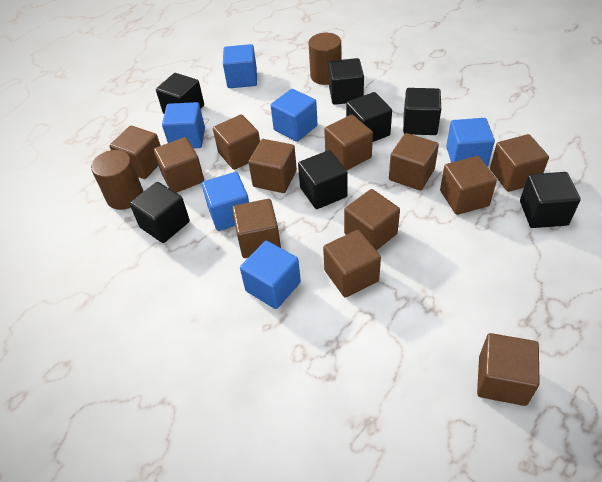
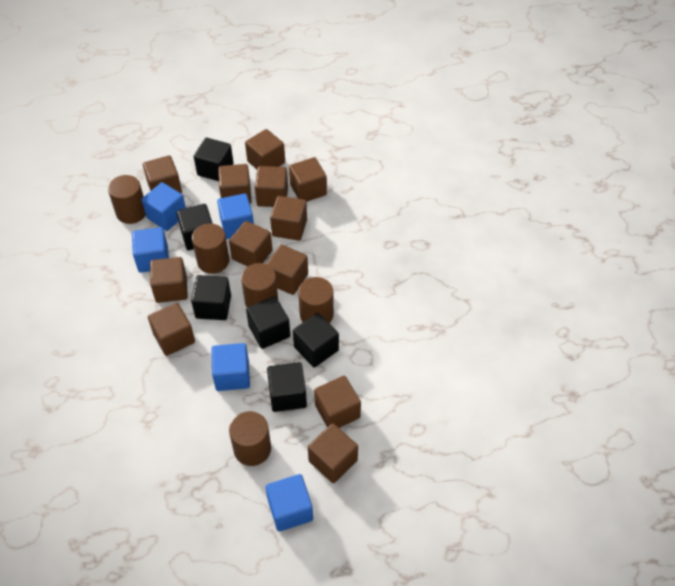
black cube: [130,182,190,243] [156,73,204,114] [298,150,348,209] [328,58,364,105] [346,92,392,142] [403,88,441,135] [520,172,580,228] = 7 -> [177,204,213,250] [191,275,231,320] [194,138,234,181] [246,296,290,349] [267,362,307,412] [293,313,339,368] = 6
blue cube: [162,102,205,148] [202,172,249,231] [223,44,257,88] [240,241,301,309] [271,89,317,142] [446,118,495,166] = 6 -> [132,227,169,273] [142,182,186,231] [211,343,250,391] [217,193,254,239] [266,474,313,532] = 5
brown cylinder: [91,150,143,210] [309,33,341,85] = 2 -> [108,175,146,224] [192,223,229,274] [229,411,271,466] [241,263,278,307] [298,277,334,323] = 5

